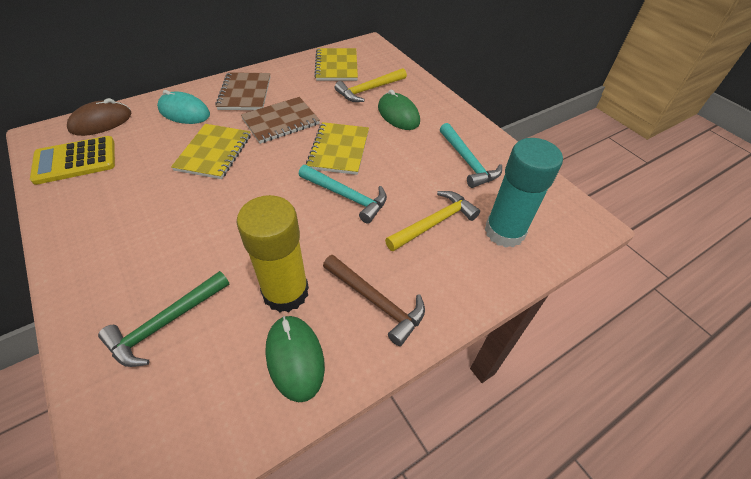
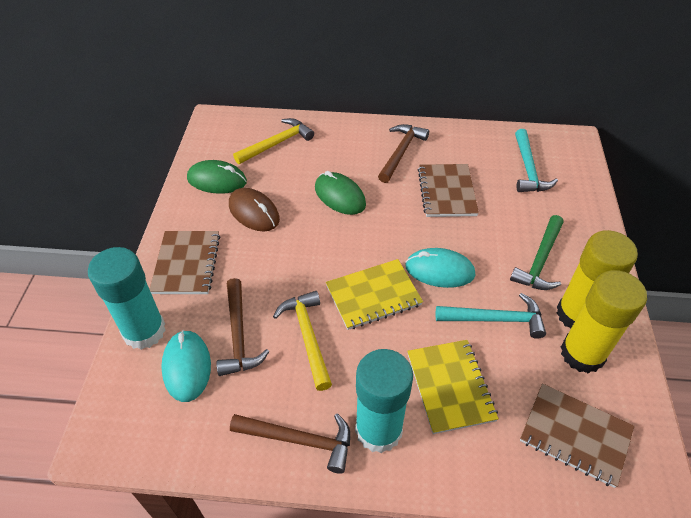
brown hammer: [323,255,425,346] = 1 -> [216,278,269,376] [230,413,350,474] [378,124,429,183] = 3
brown notebook: [215,72,270,110] [241,97,320,144] = 2 -> [150,231,220,294] [418,164,479,217] [520,383,634,488] = 3
turquoise glue stick: [484,138,563,248] = 1 -> [88,247,166,350] [355,349,413,453] = 2
turquoise mouse: [157,90,210,124] = 1 -> [161,330,211,402] [405,248,475,288] = 2
yellow calculator: [30,136,115,185] = 1 -> none = 0
yellow glue stick: [237,195,309,313] = 1 -> [556,230,638,329] [561,270,647,373] = 2
yellow notebook: [171,124,251,179] [306,122,369,175] [314,48,358,81] = 3 -> [326,259,423,330] [407,340,499,434] = 2

